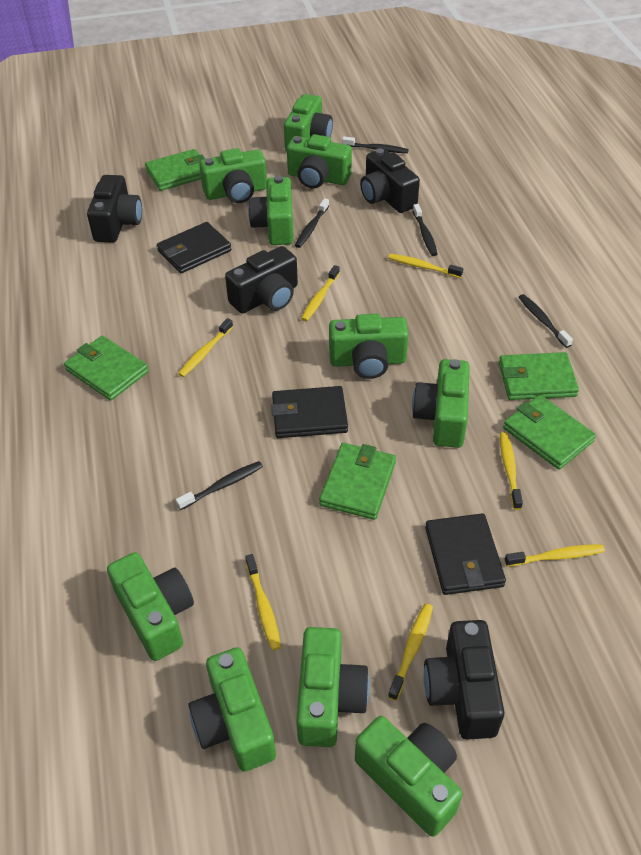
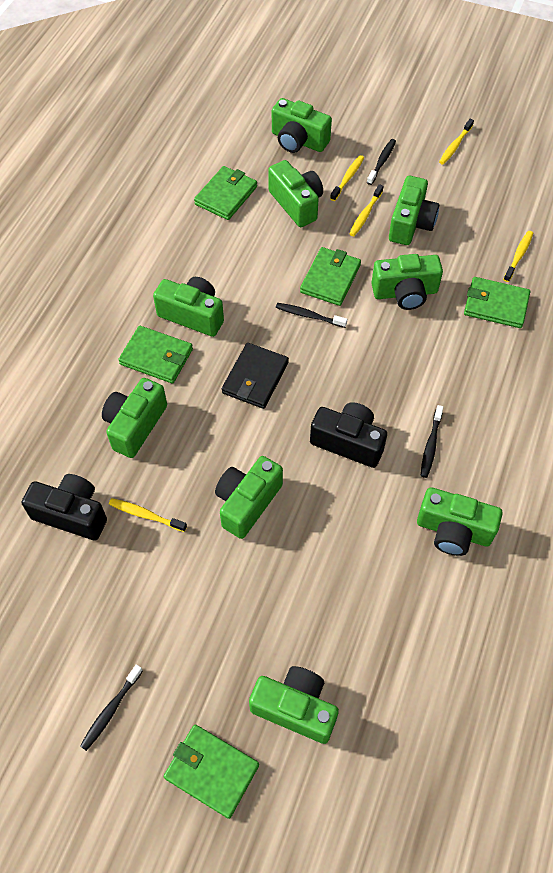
black camera: [87,175,142,243] [225,246,298,314] [360,148,420,213] [424,620,505,739] = 4 -> [22,474,107,541] [310,402,387,468] = 2
black toothbrush: [176,461,263,510] [295,198,329,248] [342,137,409,153] [413,204,437,256] [519,294,573,348] = 5 -> [80,664,143,751] [276,303,347,328] [367,139,396,185] [421,405,443,478] = 4
black wallet: [157,222,231,273] [271,386,348,438] [425,513,506,595] = 3 -> [222,343,289,409] = 1
green camera: [107,552,194,661] [188,647,276,772] [199,148,267,203] [248,175,294,245] [284,94,333,152] [287,134,352,189] [296,627,370,747] [329,314,409,379] [355,716,462,837] [412,359,470,448] = 10 -> [102,378,167,458] [153,277,224,337] [215,456,283,539] [249,666,339,744] [268,160,323,227] [272,98,332,153] [371,254,443,310] [389,176,439,245] [417,487,503,556] = 9
yellow toothbrush: [178,318,233,377] [245,554,281,651] [301,265,340,321] [388,254,463,278] [388,603,433,701] [500,432,523,510] [505,544,605,567] = 7 -> [109,498,187,532] [330,155,364,201] [349,184,384,236] [439,119,474,165] [503,231,533,282] = 5

